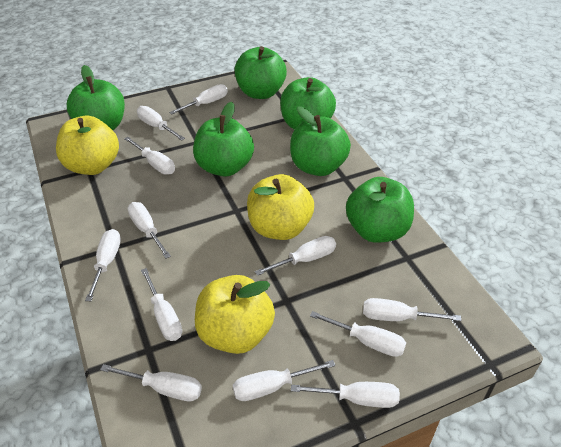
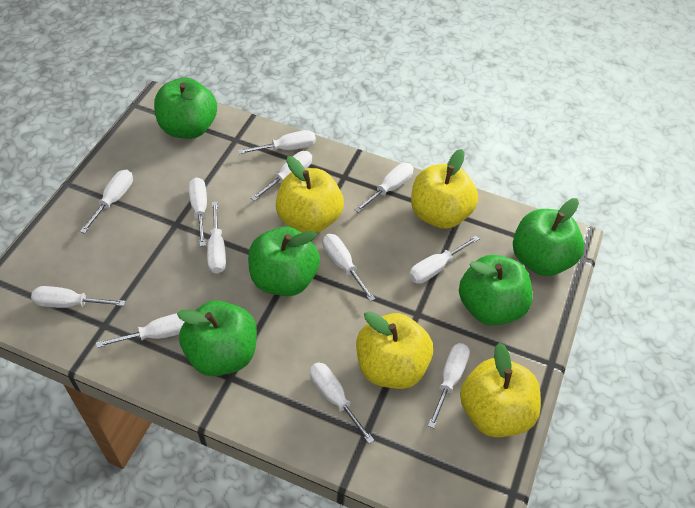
green apple: [67,65,125,130] [193,102,254,177] [235,46,287,99] [280,77,336,130] [290,106,351,176] [346,177,414,243] = 6 -> [154,78,217,139] [177,300,257,376] [248,227,320,296] [459,255,533,326] [513,198,584,276] = 5
yellow apple: [56,116,119,175] [195,275,275,354] [247,174,314,240] = 3 -> [276,156,344,233] [356,311,433,389] [411,149,478,229] [460,342,541,437] = 4

